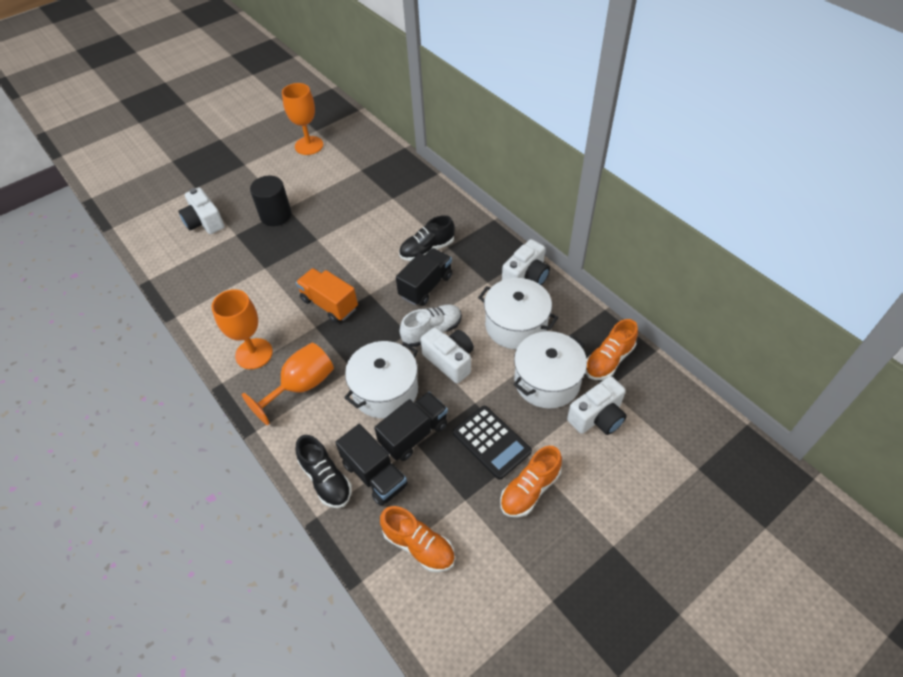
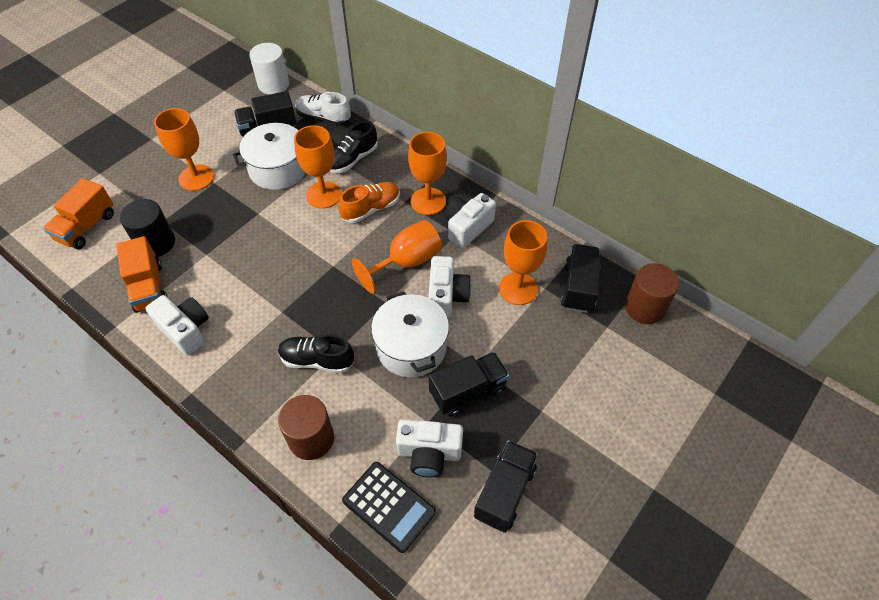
black truck: [335,424,408,506] [374,392,448,461] [396,248,452,306] = 3 -> [234,91,297,137] [429,352,509,417] [474,440,538,533] [561,244,601,313] = 4
brown cylinder: none = 0 -> [278,395,334,460] [625,263,679,324] = 2
orange goblet: [212,289,273,369] [242,343,334,425] [282,83,323,155] = 3 -> [154,108,214,191] [294,125,342,209] [352,220,442,294] [408,132,447,215] [499,220,547,305] = 5
orange shoe: [380,506,455,572] [500,446,562,517] [586,319,638,380] = 3 -> [338,182,400,223] = 1
orange truck: [296,268,358,323] = 1 -> [43,178,114,249] [116,236,167,313] = 2
white cylinder: none = 0 -> [249,43,289,94] = 1
white pot: [344,341,418,418] [478,278,558,349] [513,331,587,409] = 3 -> [233,123,305,190] [371,292,449,377] = 2

